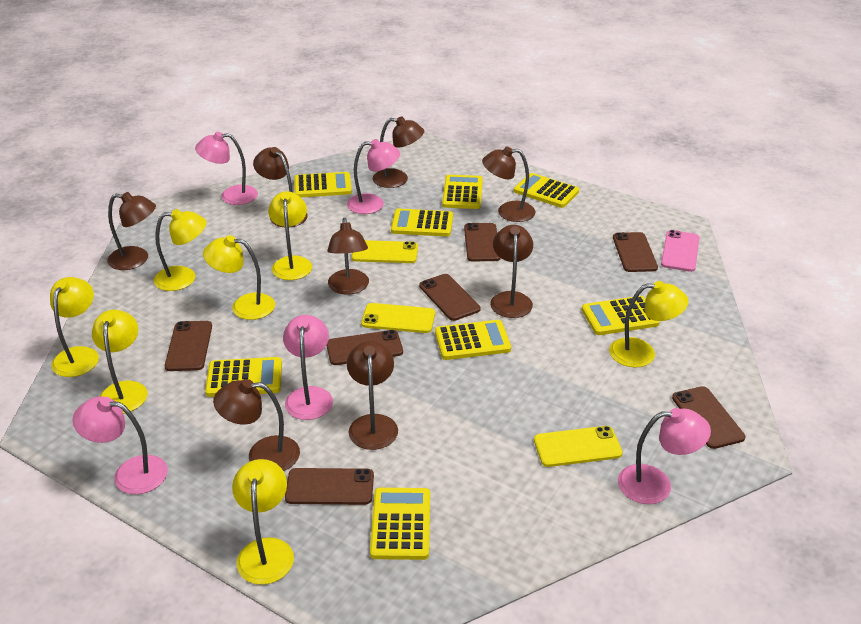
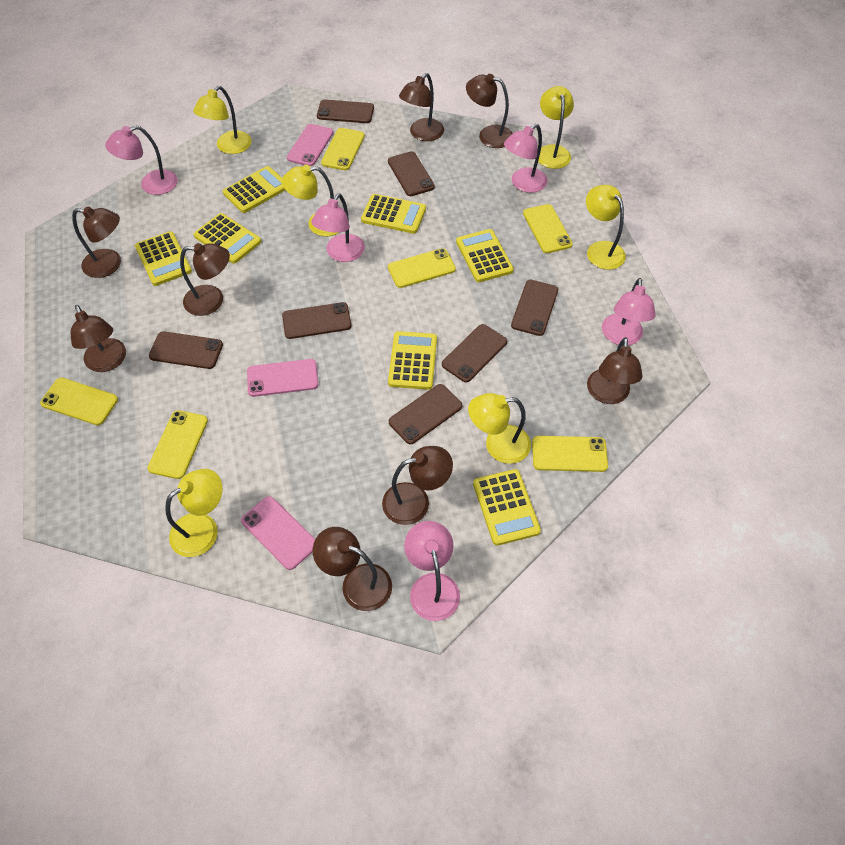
pink phone: [661,230,700,272] = 1 -> [241,496,315,570] [247,359,318,397] [287,124,334,166] = 3
yellow calculator: [205,357,282,397] [294,172,352,197] [370,488,430,560] [391,209,453,237] [435,320,511,360] [442,175,483,209] [514,173,579,208] [582,296,660,335] = 8 -> [135,231,192,286] [194,213,261,264] [223,166,285,213] [361,194,426,234] [388,331,437,390] [456,229,514,282] [473,469,541,546] = 7
yellow lamp: [50,277,99,377] [92,310,148,414] [154,209,206,291] [203,235,275,320] [232,459,294,585] [268,191,312,280] [609,281,688,367] = 7 -> [165,469,222,557] [193,86,251,154] [282,165,338,236] [468,393,531,464] [538,86,574,169] [586,185,626,270] = 6
yellow phone: [352,240,418,263] [361,303,435,333] [534,426,623,467] = 3 -> [40,378,118,425] [148,410,208,479] [321,128,365,170] [388,248,456,288] [523,204,573,253] [532,436,608,472] = 6

